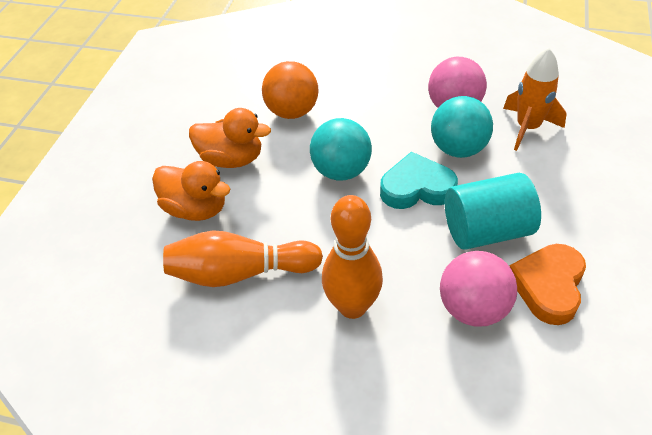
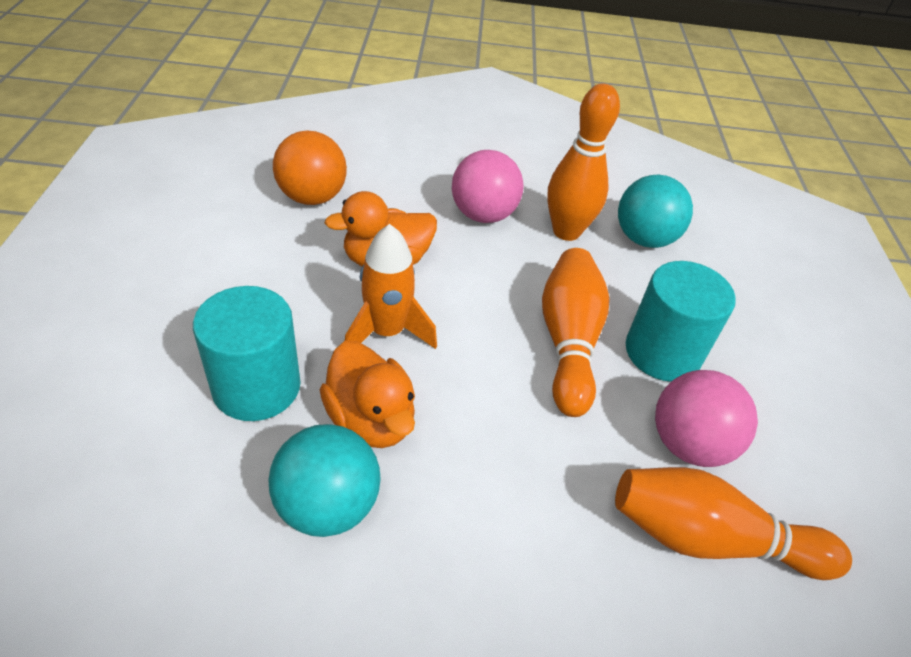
orange bowling pin: [163,231,323,287] [322,195,383,319] = 2 -> [542,248,610,417] [547,84,620,241] [615,467,852,580] = 3
orange heart: [509,244,586,325] = 1 -> none = 0
turquoise cylinder: [445,173,541,250] = 1 -> [193,286,301,421] [626,261,736,382] = 2
turquoise heart: [380,152,458,209] = 1 -> none = 0

